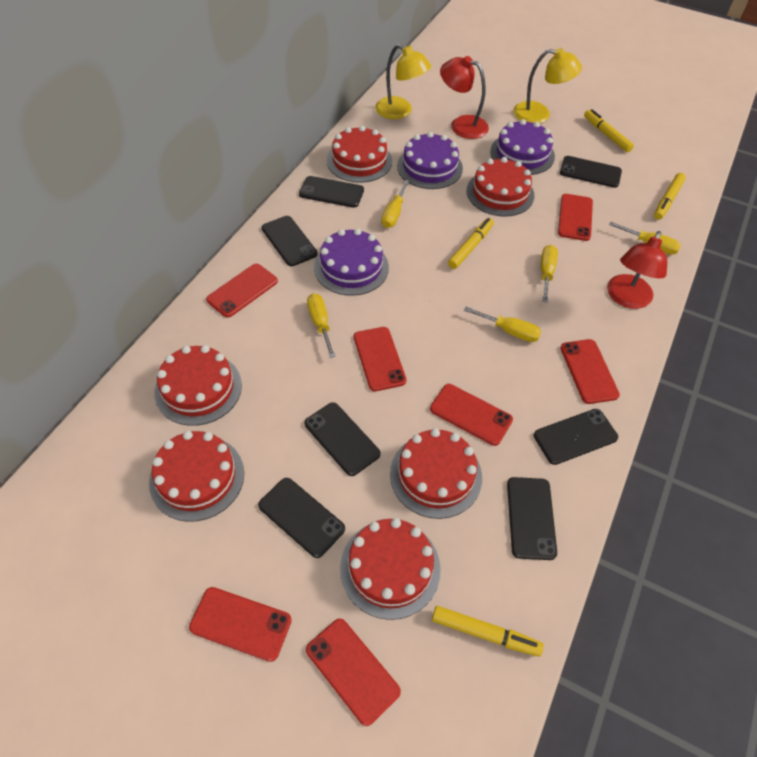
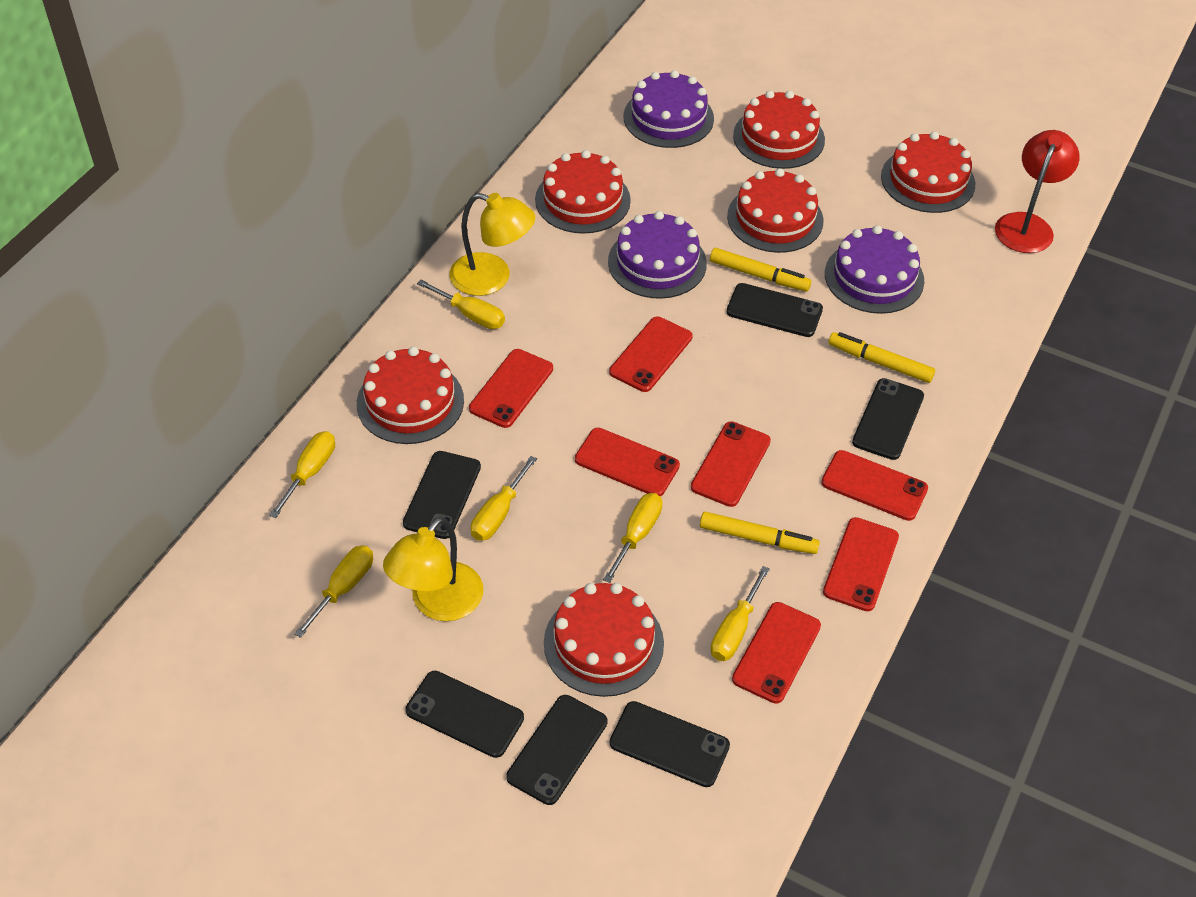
black phone: [258,478,345,558] [262,216,318,266] [299,176,364,208] [304,402,381,476] [507,477,557,560] [534,409,618,465] [560,156,622,188] = 7 -> [403,451,481,539] [406,671,524,758] [506,695,608,805] [610,701,730,787] [727,283,823,337] [852,378,924,460] = 6
red lamp: [440,56,489,139] [607,231,667,309] = 2 -> [995,130,1080,253] = 1
yellow marker: [432,606,544,657] [448,218,494,269] [584,109,634,152] [654,173,686,220] = 4 -> [700,512,820,554] [710,248,811,291] [828,332,935,383] = 3
yellow screwdriver: [307,293,335,358] [381,180,409,228] [464,307,541,342] [541,245,558,302] [609,222,681,255] = 5 -> [269,431,335,518] [294,545,373,638] [417,280,505,329] [471,456,537,541] [603,493,663,583] [711,566,770,661] = 6

